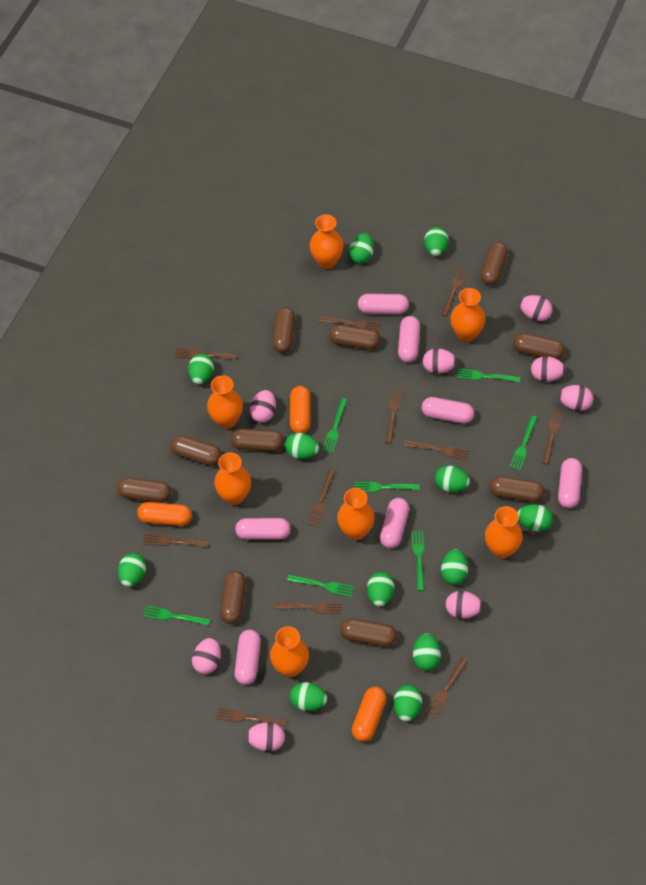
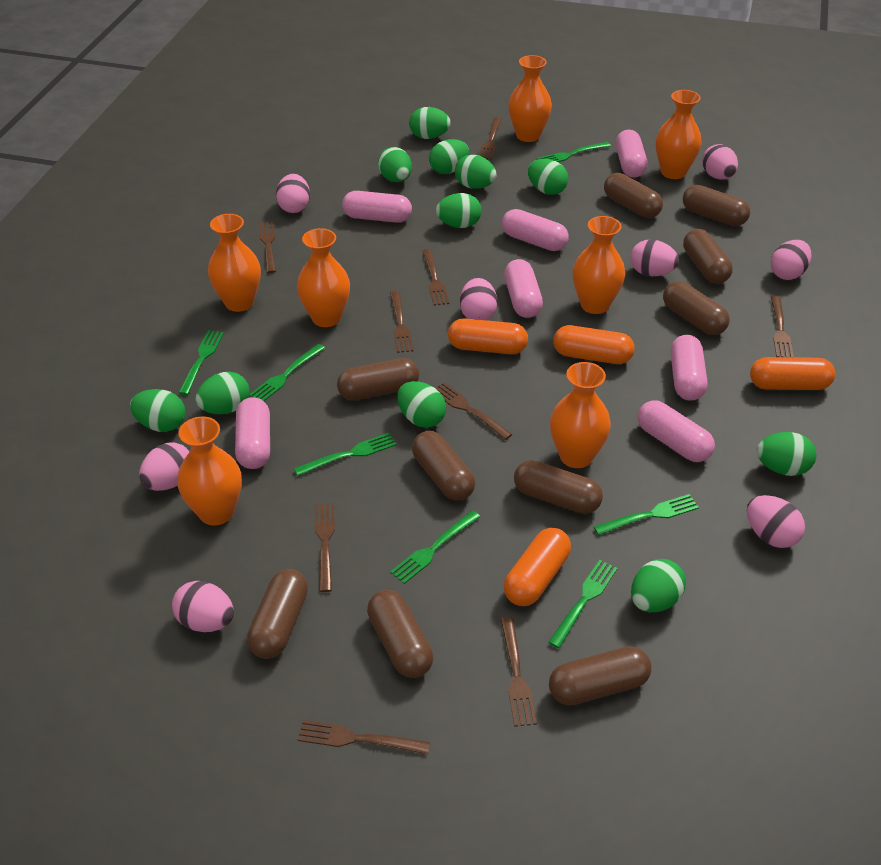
brown fork: [143,533,210,548] [175,348,237,360] [216,707,286,727] [274,602,342,614] [307,469,335,527] [319,316,381,332] [385,389,402,444] [404,440,469,460] [426,657,468,718] [441,268,468,317] [542,409,563,465] = 11 -> [258,221,276,273] [298,720,430,755] [315,503,335,592] [390,291,414,353] [422,249,449,306] [435,383,512,440] [479,117,502,160] [500,617,537,727] [771,296,794,357] = 9
green egg: [118,553,146,587] [188,354,214,384] [285,433,319,459] [290,682,327,711] [349,233,374,264] [367,572,394,606] [394,685,422,721] [413,633,441,671] [424,227,449,256] [435,466,470,492] [441,549,468,585] [517,504,553,532] = 12 -> [130,389,185,432] [196,372,249,414] [378,147,412,182] [397,381,446,428] [409,107,451,139] [429,139,469,174] [436,193,482,228] [455,155,496,189] [528,159,568,195] [631,559,686,612] [757,432,816,476] = 11
orange capsule: [137,502,192,526] [290,386,311,433] [352,687,387,742] = 3 -> [448,318,528,354] [504,528,571,606] [553,325,635,364] [750,357,835,390] = 4

